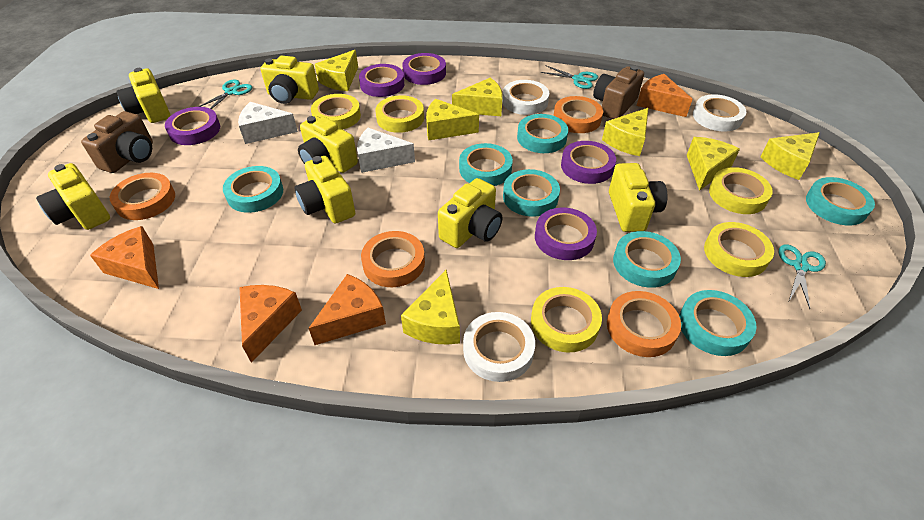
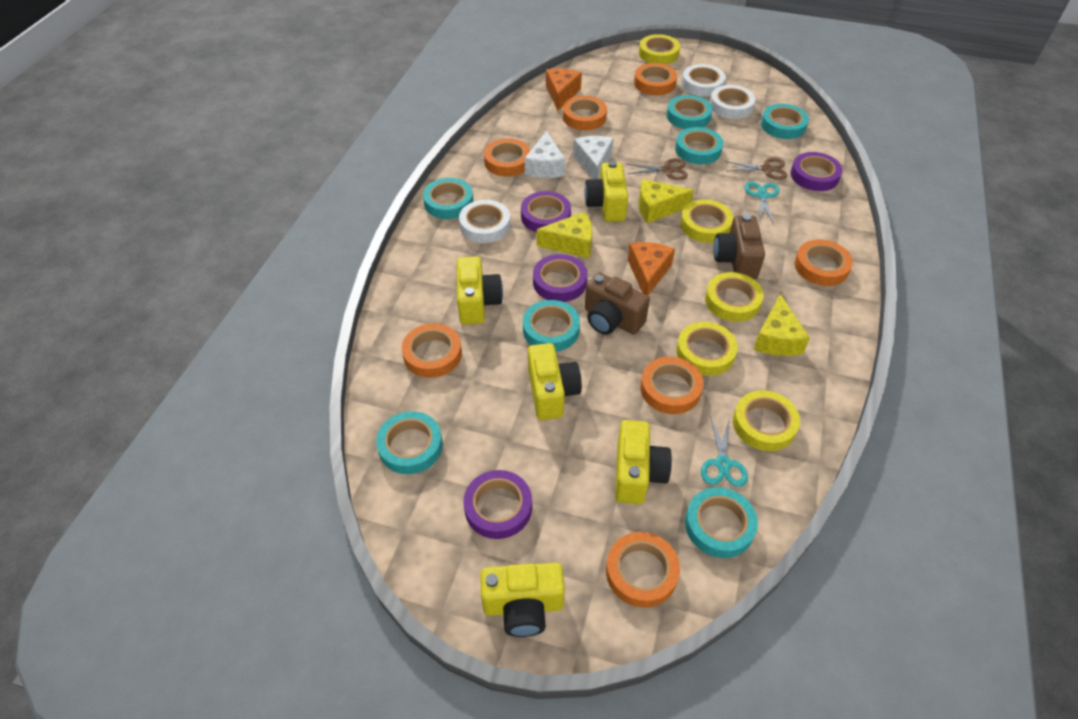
brown scissors: none = 0 -> [626,158,688,180] [725,158,787,180] = 2
orange cheese: [90,226,159,289] [240,285,302,363] [308,274,386,345] [637,74,693,117] = 4 -> [546,68,582,111] [628,242,675,295] = 2
orange tape: [110,173,175,220] [361,231,425,287] [553,96,603,133] [607,291,681,357] = 4 -> [402,323,462,378] [484,138,531,177] [563,95,607,130] [606,532,680,608] [634,63,677,95] [640,357,704,414] [795,239,853,286] = 7
purple tape: [165,107,220,145] [359,64,404,97] [402,53,446,85] [535,208,597,260] [561,141,616,184] = 5 -> [463,470,532,539] [521,191,571,232] [533,254,587,302] [790,152,843,191] = 4
turquoise scissors: [198,80,252,109] [540,66,598,89] [778,244,826,309] = 3 -> [701,416,748,487] [745,182,779,224] = 2
yellow camera: [36,163,110,230] [117,68,171,123] [260,56,319,104] [295,156,355,224] [298,116,358,173] [438,178,502,248] [609,163,667,232] = 7 -> [456,256,503,325] [480,562,565,637] [528,343,582,420] [584,161,628,222] [615,420,672,504] = 5
yellow cheese: [315,50,358,91] [401,270,460,345] [426,99,479,141] [452,78,503,116] [602,108,648,156] [687,137,740,191] [761,132,820,180] = 7 -> [537,212,592,258] [639,179,694,223] [754,294,810,356] = 3

